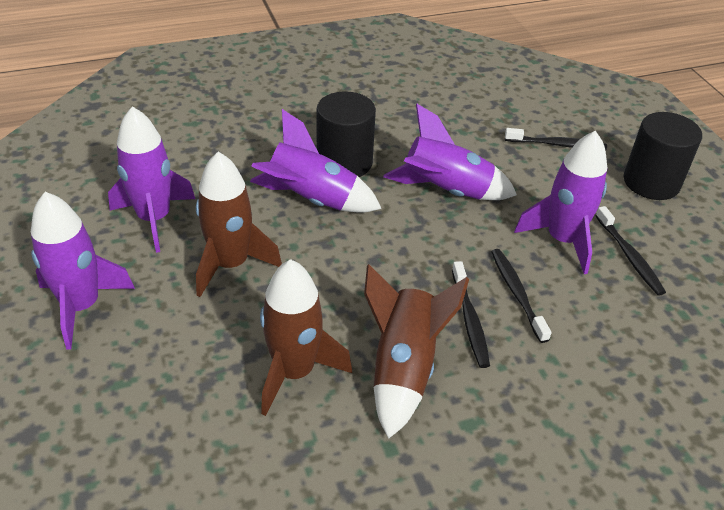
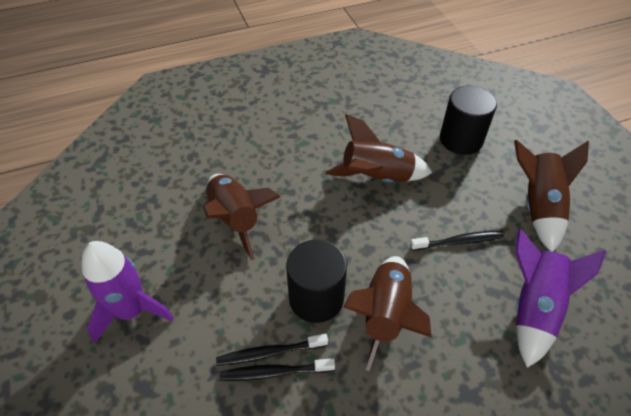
black toothbrush: [452,261,490,368] [491,249,552,343] [505,128,607,150] [596,206,666,296] = 4 -> [216,334,328,366] [220,358,335,381] [410,231,504,251] = 3
brown rocket: [196,152,282,297] [260,259,352,416] [364,264,469,439] = 3 -> [204,174,280,260] [325,114,433,182] [343,256,432,371] [514,139,589,252] = 4
purple rocket: [31,192,135,349] [108,107,195,253] [250,109,382,213] [383,104,517,200] [514,131,607,274] = 5 -> [82,241,174,343] [515,228,606,368] = 2

